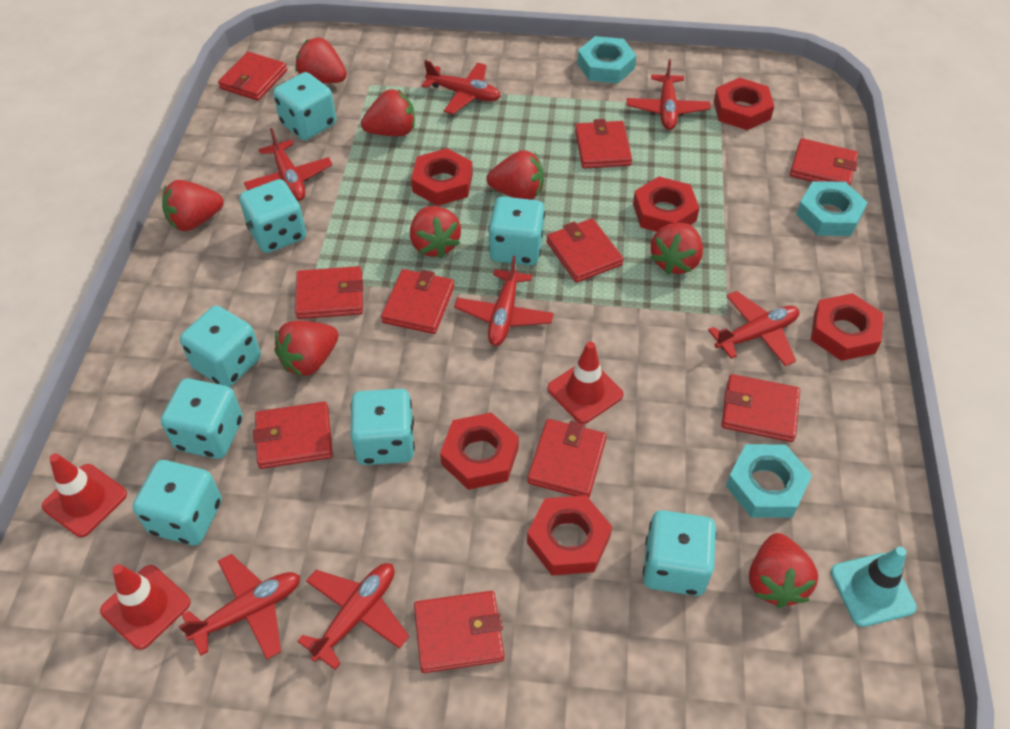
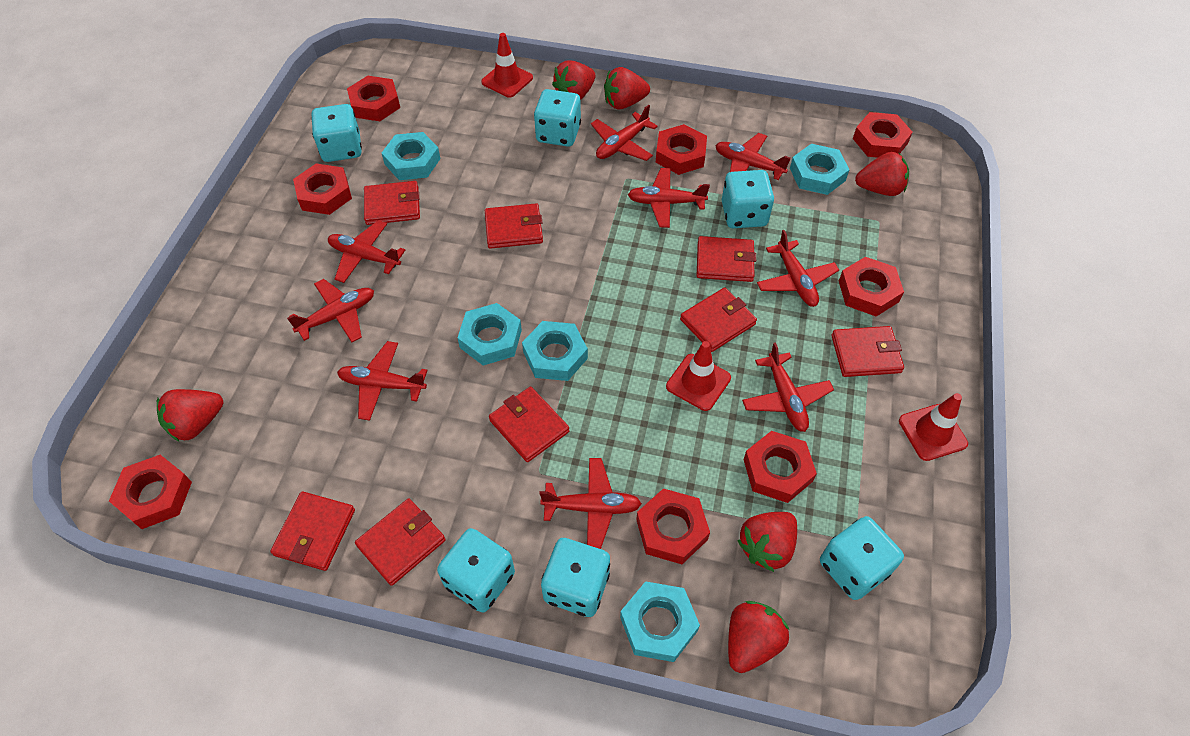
red nut: [411,148,473,206] [440,413,519,490] [527,495,612,575] [633,177,699,232] [714,78,774,130] [811,293,884,361] = 6 -> [109,455,192,529] [293,164,352,215] [347,76,400,121] [636,489,710,564] [656,124,707,175] [743,431,817,503] [839,257,904,317] [853,112,913,158] = 8
red plane: [179,554,300,660] [244,128,332,201] [297,563,409,670] [422,60,501,114] [454,256,554,346] [627,59,711,130] [708,291,799,366] = 7 -> [287,279,374,342] [328,220,405,283] [337,341,428,421] [539,458,642,549] [591,105,658,161] [628,168,710,228] [715,133,791,180] [742,342,834,432] [757,230,839,307] = 9
red strawberry: [162,180,224,231] [275,321,339,377] [295,37,347,83] [361,89,415,136] [410,206,461,258] [487,150,544,200] [650,223,703,275] [749,533,818,608] = 8 -> [157,389,223,442] [552,61,596,100] [604,67,650,109] [728,601,789,673] [737,512,797,572] [855,152,909,196] = 6
red wallet: [218,52,287,101] [253,402,333,469] [295,266,363,319] [381,269,454,334] [414,591,504,673] [527,419,607,498] [546,218,623,283] [575,119,632,169] [722,374,800,442] [790,138,858,185] = 10 -> [270,491,355,571] [355,498,445,586] [364,181,420,225] [485,203,543,249] [489,387,569,462] [680,287,757,352] [697,236,756,282] [831,326,904,377] = 8
turquoise dice: [133,460,222,546] [161,378,243,459] [180,306,261,387] [239,179,306,253] [273,72,336,140] [350,388,415,465] [488,197,545,266] [643,510,717,596] = 8 -> [311,104,362,162] [437,528,515,612] [534,89,581,147] [541,538,610,617] [722,170,774,228] [820,516,904,600] = 6
turquoise nut: [577,36,637,83] [726,444,812,518] [796,181,868,236] = 3 -> [382,132,441,180] [458,303,522,365] [522,321,588,381] [620,581,700,662] [790,144,850,195] = 5
turquoise traffic cone: [830,546,917,627] = 1 -> none = 0

